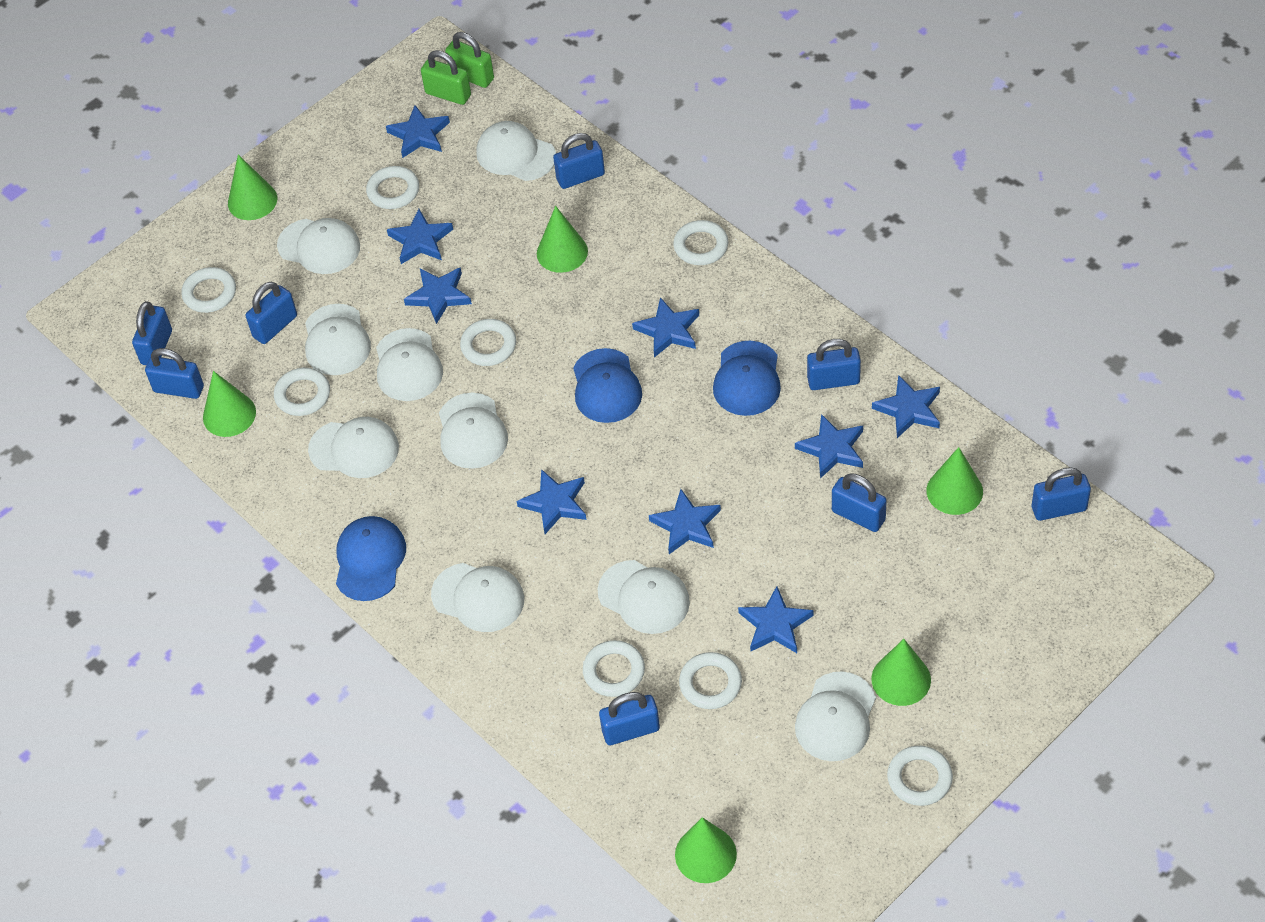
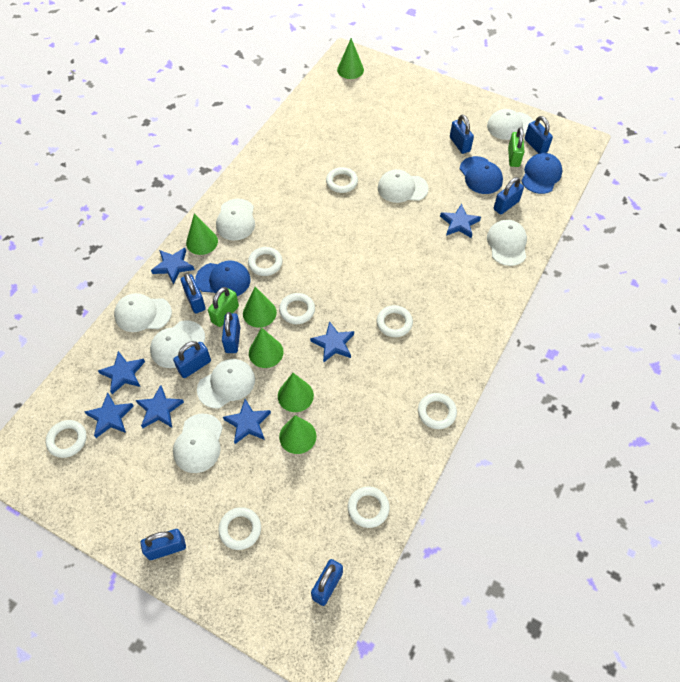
blue star: [386,105,450,158] [387,209,453,264] [404,267,472,324] [517,469,587,534] [632,297,699,357] [649,489,721,554] [738,586,813,653] [795,414,863,479] [872,375,940,438] = 9 -> [85,393,134,438] [98,351,145,394] [136,385,184,428] [151,248,195,284] [223,399,271,444] [310,321,354,363] [440,204,481,238] = 7
white cap: [277,218,360,274] [305,304,371,375] [308,417,399,478] [376,328,443,401] [431,563,524,632] [439,393,508,469] [476,121,556,181] [598,560,690,634] [795,671,876,761] = 9 -> [114,293,172,332] [150,320,205,368] [173,414,223,473] [197,359,255,408] [216,199,255,240] [378,169,429,203] [487,109,533,140] [487,220,527,266] = 8

